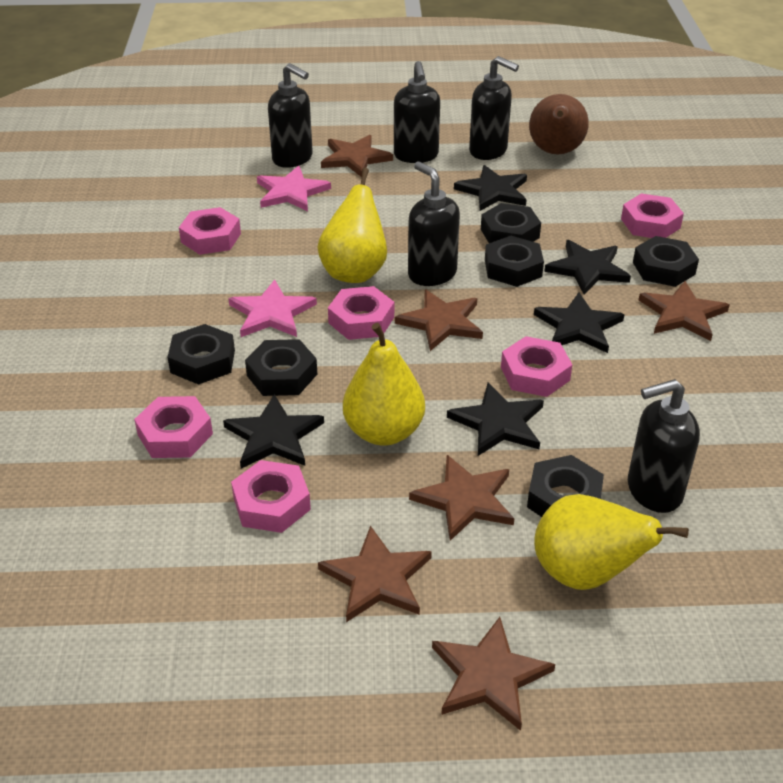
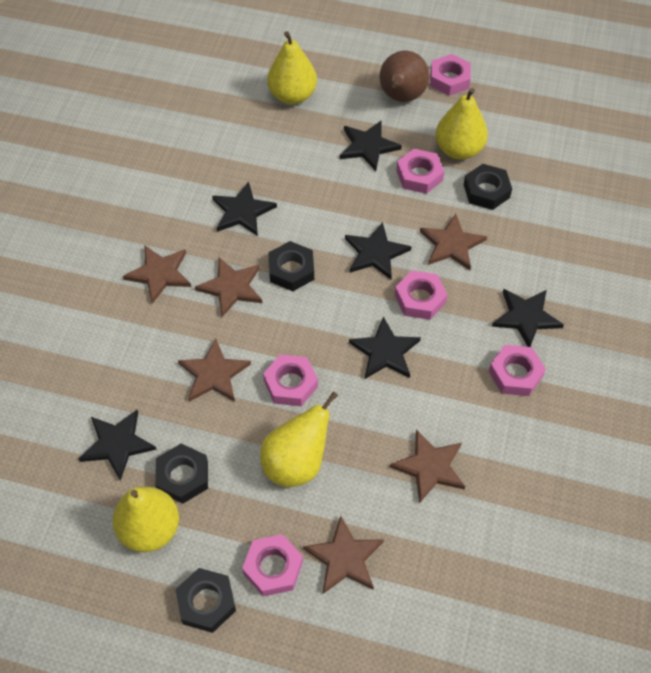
black nut: [168,324,235,385] [245,339,317,396] [481,203,541,243] [485,236,544,287] [527,455,604,517] [633,236,699,287] = 6 -> [155,444,208,504] [175,568,236,633] [268,241,314,291] [464,164,512,210] = 4
black soap dispenser: [268,63,313,168] [394,61,440,163] [408,162,460,286] [469,56,519,160] [628,379,700,513] = 5 -> none = 0
black star: [223,394,324,468] [447,383,544,456] [454,165,527,211] [534,292,625,353] [544,240,631,295] = 5 -> [79,410,157,481] [212,182,277,236] [340,120,402,171] [345,222,411,279] [349,317,421,379] [492,289,564,347] = 6
pink star: [228,280,317,337] [257,166,331,211] = 2 -> none = 0
yellow pear: [318,168,387,283] [343,323,425,445] [534,494,689,590] = 3 -> [112,487,179,552] [260,391,338,487] [267,31,317,105] [436,88,488,160] = 4

